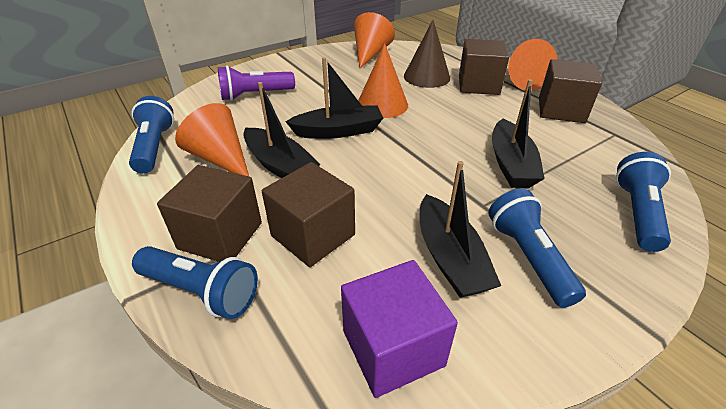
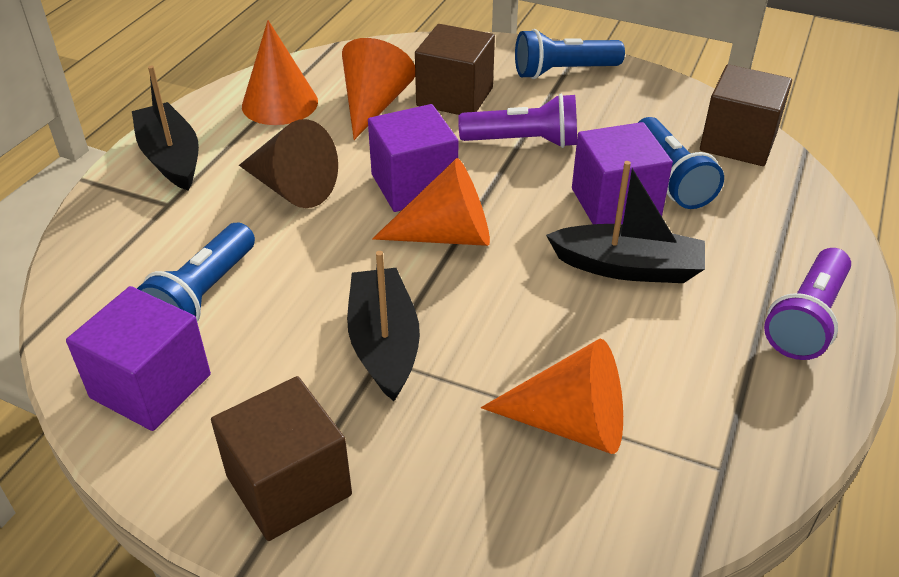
black boat: [243,82,320,178] [286,57,383,139] [420,161,501,298] [492,79,545,188] = 4 -> [132,66,199,191] [347,251,420,401] [546,161,705,283] = 3
blue flashlight: [129,96,174,173] [132,246,258,319] [488,189,586,308] [616,152,671,252] = 4 -> [137,223,255,322] [515,29,625,79] [638,117,724,209] = 3
brown cube: [157,165,262,262] [262,162,355,267] [459,39,509,95] [539,59,602,123] = 4 -> [211,376,352,541] [415,24,495,115] [700,64,792,166] = 3
purple cube: [341,260,458,398] = 1 -> [66,286,211,431] [368,104,458,212] [572,122,673,224] = 3
purple flashlight: [218,65,295,101] = 1 -> [458,93,577,148] [764,248,851,360] = 2

